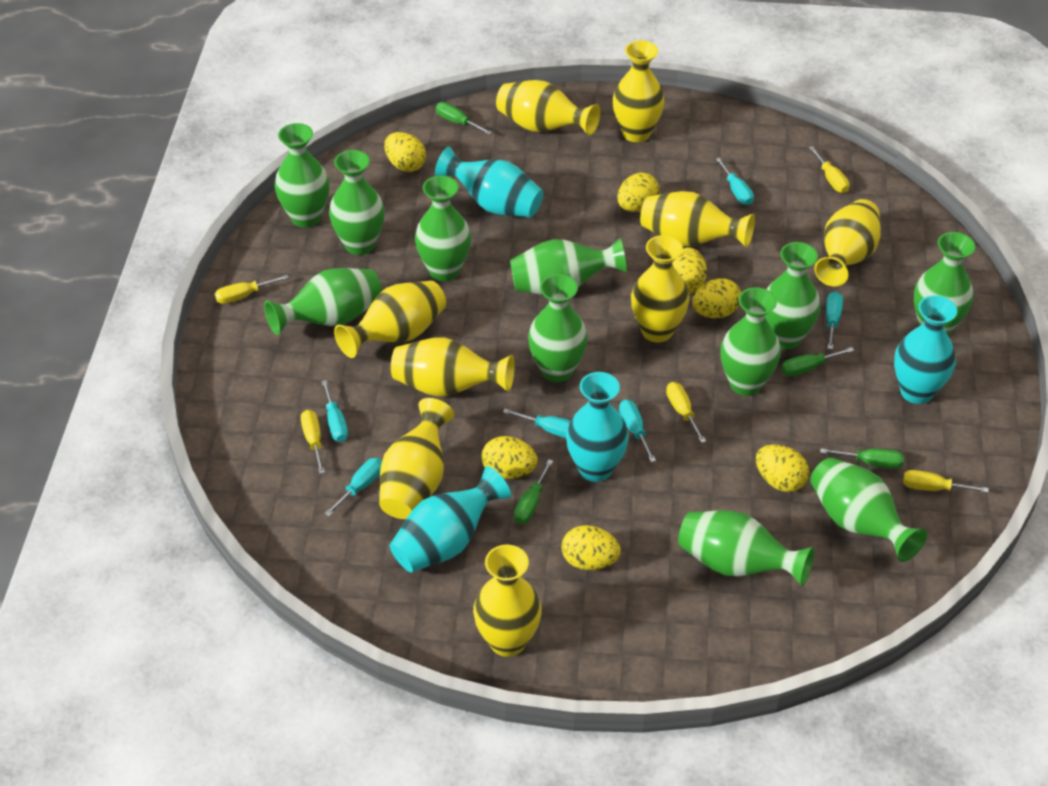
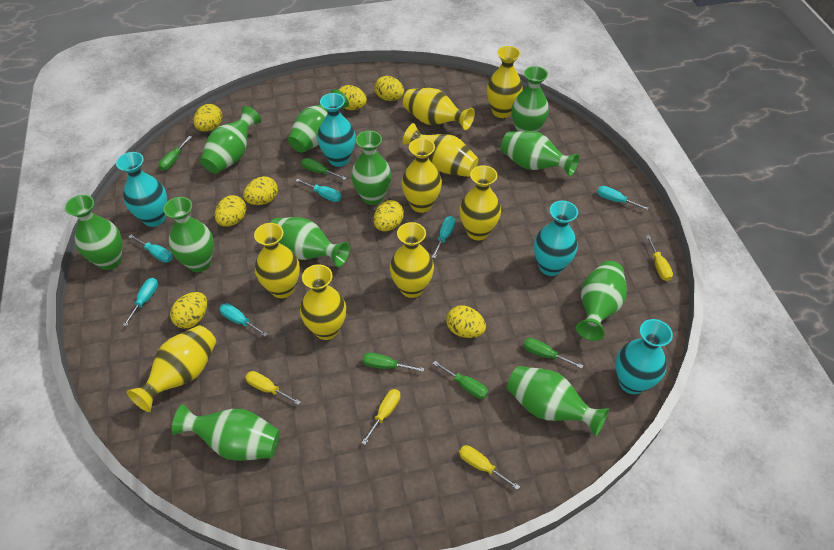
green screwdriver: [436,102,492,135] [514,459,554,524] [781,347,854,376] [820,448,904,469] = 4 -> [159,136,192,171] [301,158,346,180] [362,352,424,372] [433,361,488,399] [523,338,583,369] = 5
yellow egg: [384,132,426,172] [481,436,538,479] [562,525,621,570] [617,173,660,212] [672,247,707,294] [692,278,741,318] [756,444,809,492] = 7 -> [170,292,207,329] [193,104,222,132] [215,195,246,227] [243,176,278,205] [339,85,367,110] [374,200,404,231] [375,76,404,101] [446,305,486,338] = 8
yellow screwdriver: [215,275,289,304] [301,410,325,474] [666,382,706,443] [809,146,850,193] [903,470,989,493] = 5 -> [245,371,301,405] [362,389,401,445] [459,445,520,490] [646,235,673,281] = 4

